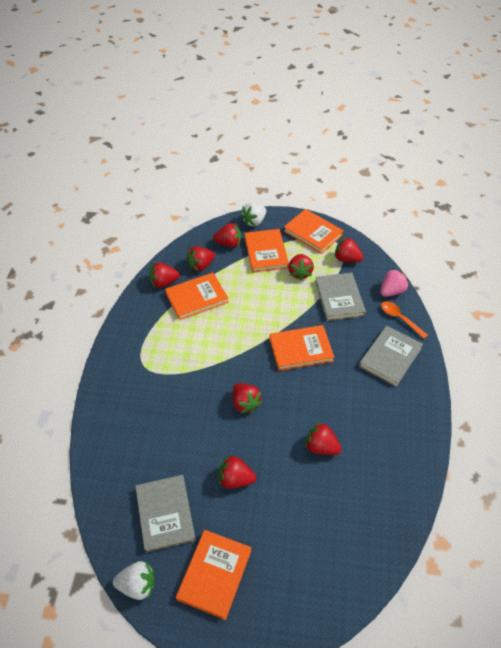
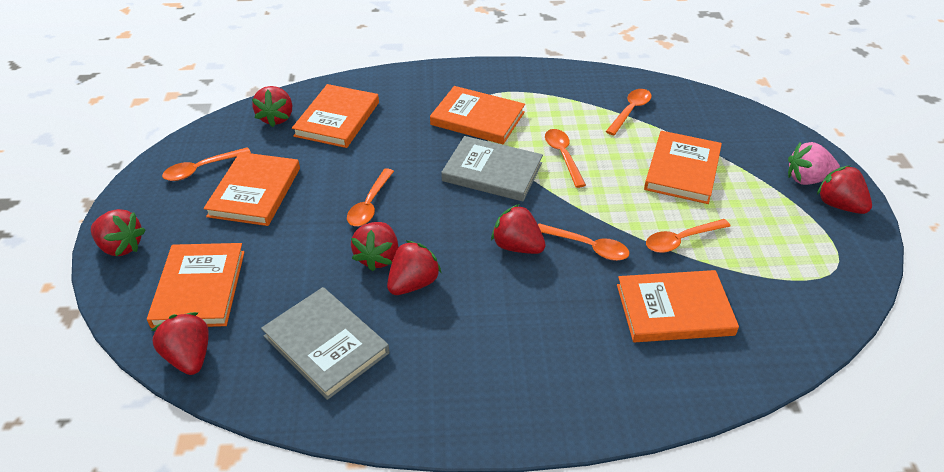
grey book: [135,475,196,553] [315,273,366,321] [359,326,423,387] = 3 -> [261,287,389,400] [441,136,543,201] = 2
orange book: [165,273,229,320] [176,530,251,620] [245,229,289,273] [269,325,334,371] [284,209,344,254] = 5 -> [147,243,245,328] [203,152,300,226] [292,84,379,148] [430,86,525,144] [617,270,739,342] [644,131,722,204] = 6
orange spoon: [381,301,428,339] = 1 -> [162,147,251,181] [347,168,394,226] [538,223,630,261] [545,129,586,188] [606,89,652,135] [646,219,730,253] = 6
red strawberry: [149,262,180,288] [186,246,215,271] [213,223,241,247] [219,455,256,489] [232,383,262,414] [288,254,314,281] [305,422,341,455] [335,237,364,262] = 8 -> [91,209,146,256] [151,312,209,375] [252,86,292,127] [351,222,398,272] [387,240,441,295] [491,204,546,254] [817,165,872,214] = 7
white strawberry: [113,561,155,600] [241,203,266,226] = 2 -> none = 0

